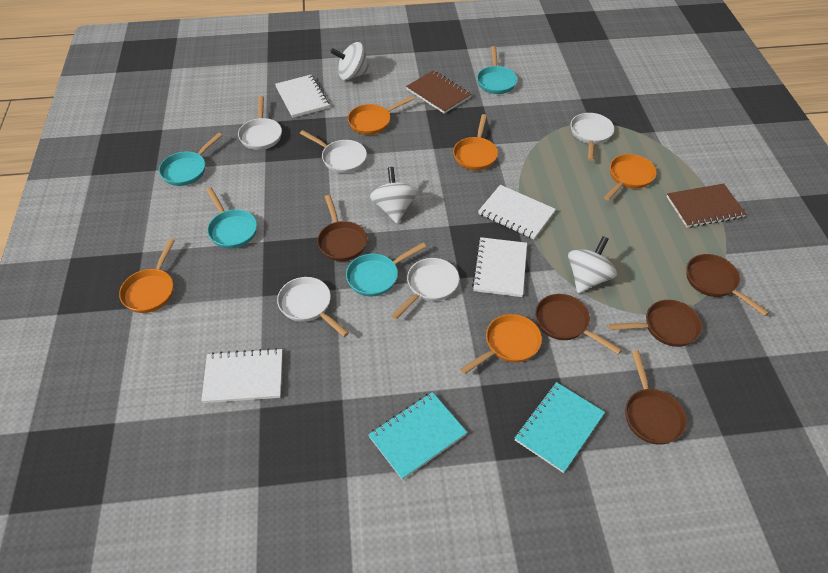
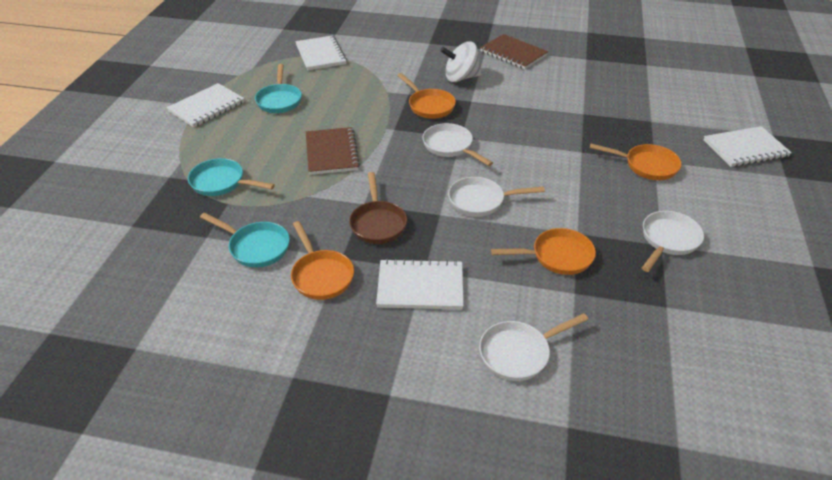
brown pan: [317,195,367,261] [535,294,622,354] [609,300,702,347] [625,350,687,445] [686,254,769,316] = 5 -> [349,172,407,244] = 1
orange pan: [119,239,175,313] [348,96,414,135] [453,114,498,170] [460,314,542,374] [604,154,656,201] = 5 -> [291,221,354,300] [397,73,456,119] [491,228,596,275] [590,144,682,180] = 4
turquoise notebook: [368,392,467,480] [515,382,605,473] = 2 -> none = 0
turquoise pan: [159,133,222,186] [206,188,257,249] [346,243,426,296] [477,46,517,94] = 4 -> [188,158,275,196] [200,213,290,268] [255,64,302,113] = 3
white pan: [238,96,282,150] [277,277,349,337] [300,130,367,173] [391,258,459,319] [571,113,614,161] = 5 -> [422,123,493,166] [448,177,545,217] [479,313,588,381] [642,211,704,272] = 4
white spinning top: [330,42,371,80] [370,167,418,224] [568,236,617,293] = 3 -> [440,41,482,82] = 1

